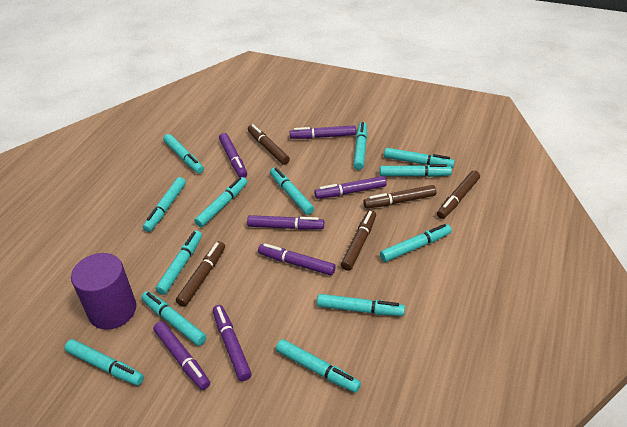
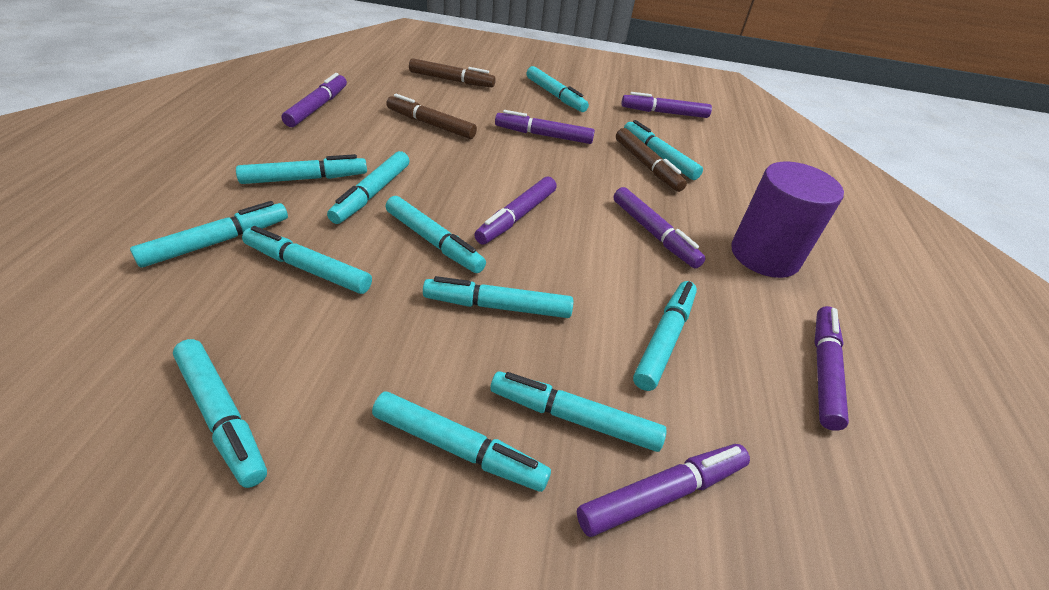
brown marker: [176,241,225,307] [248,124,290,165] [341,210,376,271] [363,185,436,208] [437,170,480,219] = 5 -> [386,94,477,139] [409,58,496,87] [616,128,687,192] = 3
turquoise marker: [64,339,144,385] [141,291,206,346] [143,177,186,232] [155,230,202,295] [163,134,204,174] [194,177,247,227] [270,167,314,215] [276,339,361,393] [317,294,405,316] [354,122,367,170] [380,164,452,177] [380,224,452,262] [384,148,455,168] = 13 -> [130,201,288,268] [173,339,267,488] [236,154,367,184] [242,226,372,294] [327,151,409,224] [372,392,551,492] [386,196,486,273] [423,276,573,318] [491,371,667,452] [526,66,589,112] [624,120,703,180] [633,281,697,391] = 12

